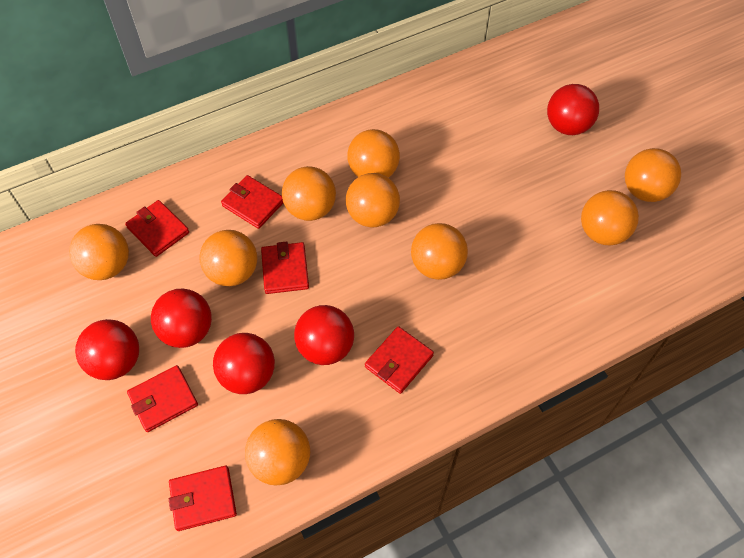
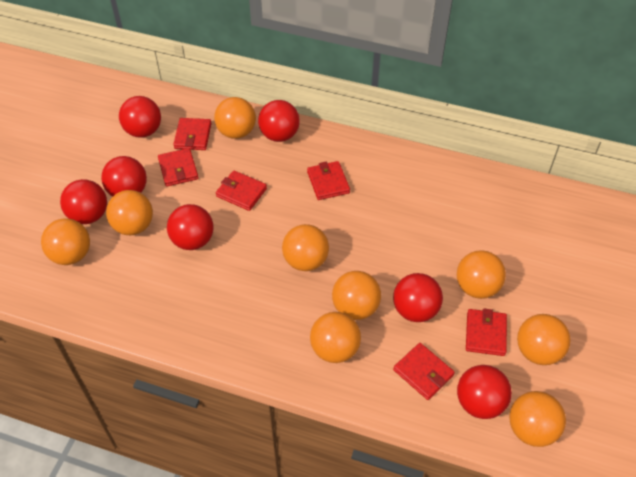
red ball: [75,319,139,380] [151,288,212,348] [213,333,275,394] [294,305,354,365] [547,84,599,135] = 5 -> [60,179,107,224] [101,156,147,197] [119,96,161,138] [167,204,214,250] [258,100,300,142] [393,273,443,322] [457,365,512,419] = 7

